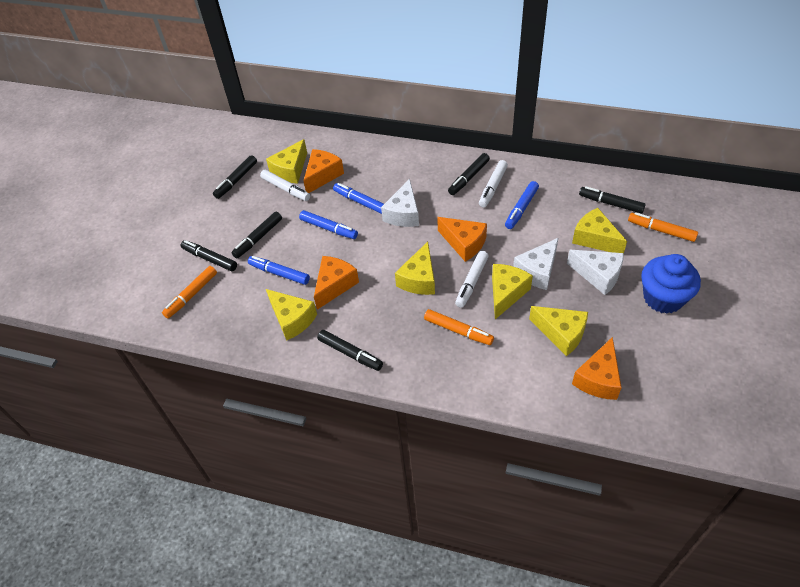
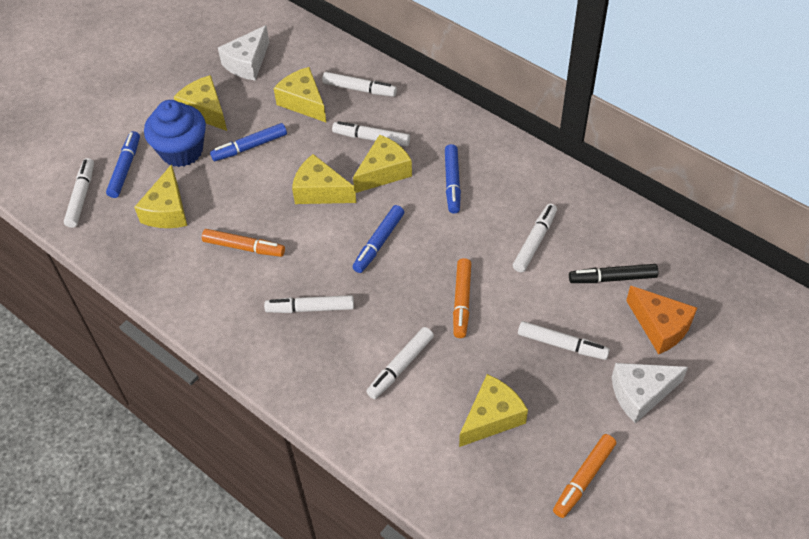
black marker: [180,240,237,271] [213,155,257,199] [231,212,282,258] [317,330,383,371] [448,153,490,195] [579,186,646,213] = 6 -> [569,264,658,283] = 1
orange cheese: [303,149,344,193] [314,256,359,310] [437,217,487,262] [572,337,622,400] = 4 -> [626,286,697,354] = 1
white cheese: [381,179,419,227] [513,238,558,290] [567,250,624,295] = 3 -> [218,25,269,80] [612,363,688,423] = 2
white marker: [260,170,310,201] [455,251,489,308] [479,160,508,207] = 3 -> [64,158,94,228] [264,295,354,313] [322,72,397,97] [332,121,410,147] [366,327,434,399] [513,204,557,272] [518,321,610,360] = 7

